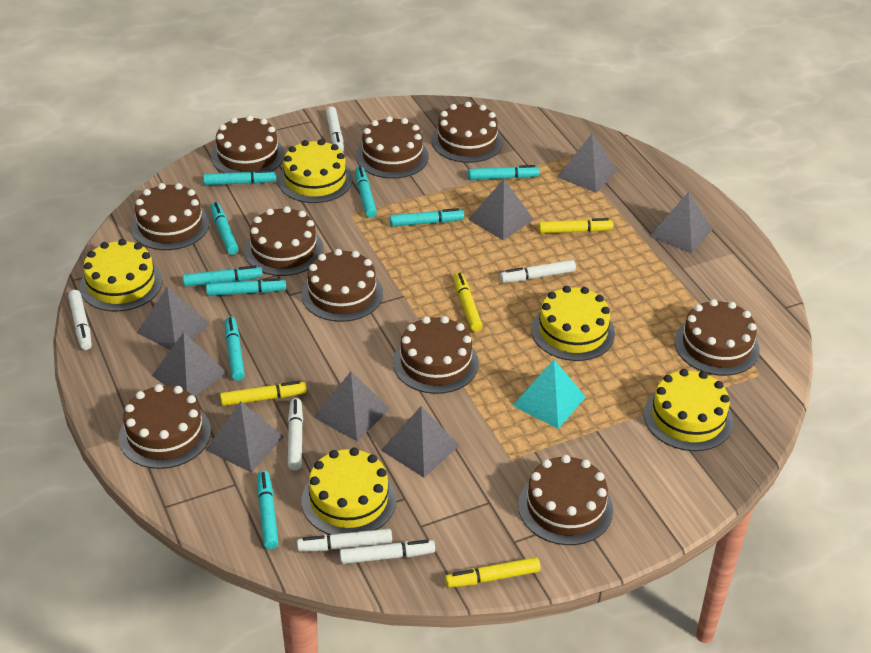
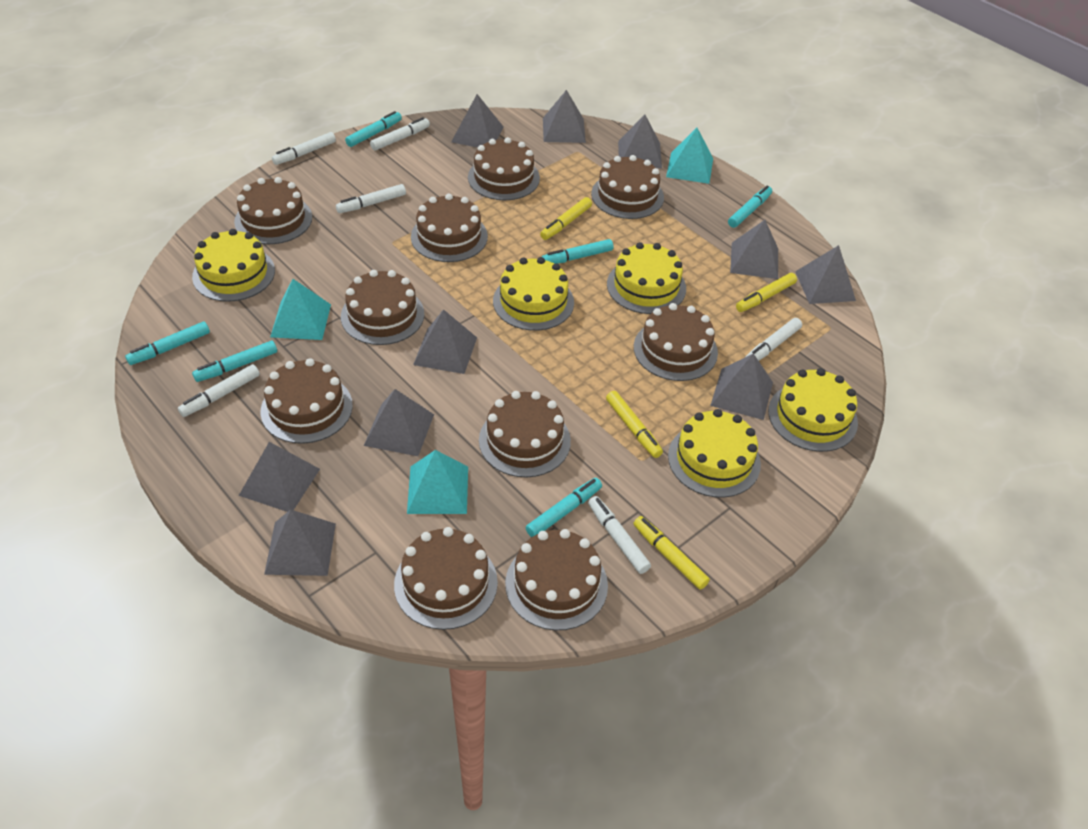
grey pyramid: [137,286,210,350] [152,332,227,396] [206,401,284,472] [314,371,390,441] [381,406,460,478] [468,179,534,240] [557,134,618,193] [650,192,712,254] = 8 -> [239,442,320,512] [264,509,336,576] [364,389,434,456] [413,309,477,374] [451,94,503,147] [543,90,586,143] [618,115,662,168] [710,353,773,420] [730,220,778,279] [795,245,856,304] = 10
turquoise marker: [183,265,262,287] [203,170,277,185] [206,278,286,296] [210,202,239,255] [225,317,245,381] [257,471,278,549] [355,167,377,218] [390,208,464,227] [468,165,540,180] = 9 -> [125,322,210,365] [192,341,277,382] [345,111,402,147] [526,478,602,537] [542,239,614,264] [728,186,772,228] = 6
turquoise pyramid: [512,360,586,429] = 1 -> [270,279,331,340] [407,450,468,514] [666,128,713,184] = 3

